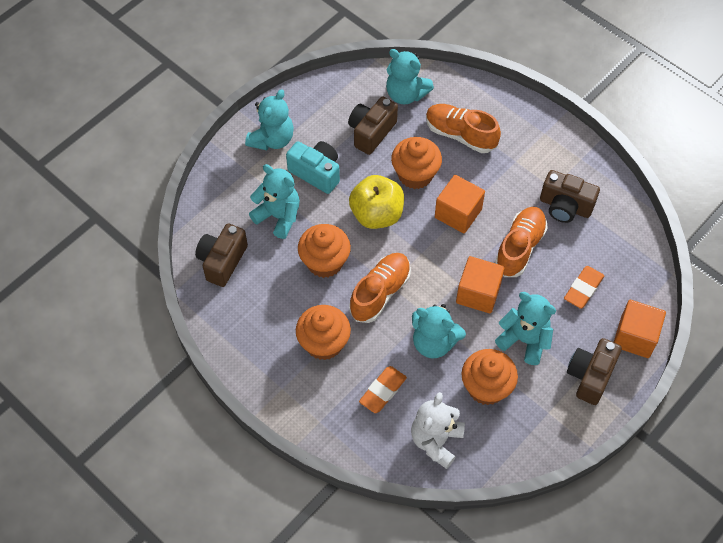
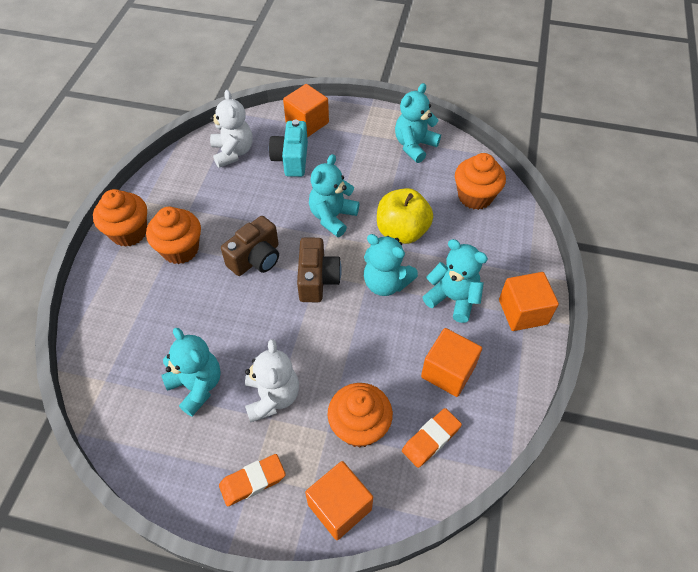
brown camera: [195,224,248,287] [348,97,398,155] [540,170,600,223] [567,338,622,405] = 4 -> [221,216,279,276] [297,238,342,302] = 2
orange cube: [435,175,485,233] [456,256,505,313] [614,300,666,358] = 3 -> [283,84,329,137] [305,461,373,540] [421,328,482,397] [499,272,559,331] = 4
orange shoe: [349,253,411,323] [426,104,501,153] [495,207,548,277] = 3 -> none = 0
white teddy bear: [411,392,465,469] = 1 -> [210,90,253,168] [245,339,299,423] = 2

